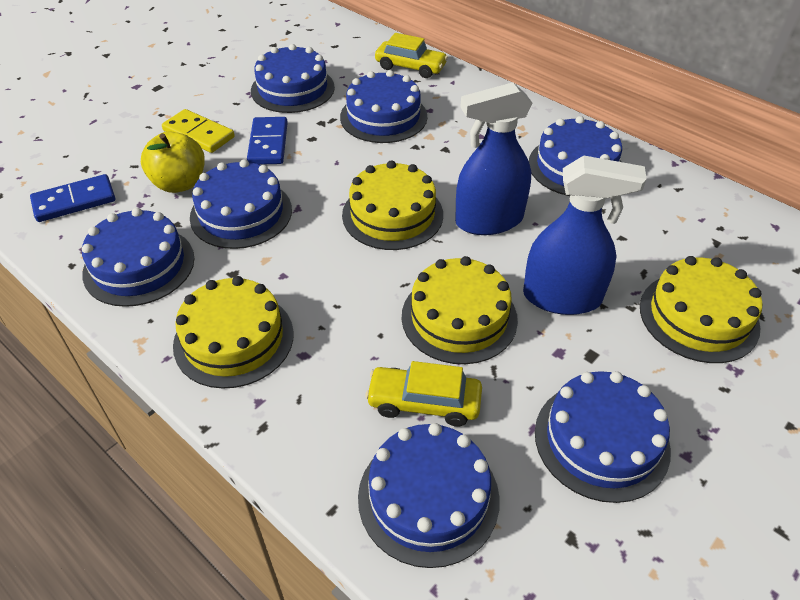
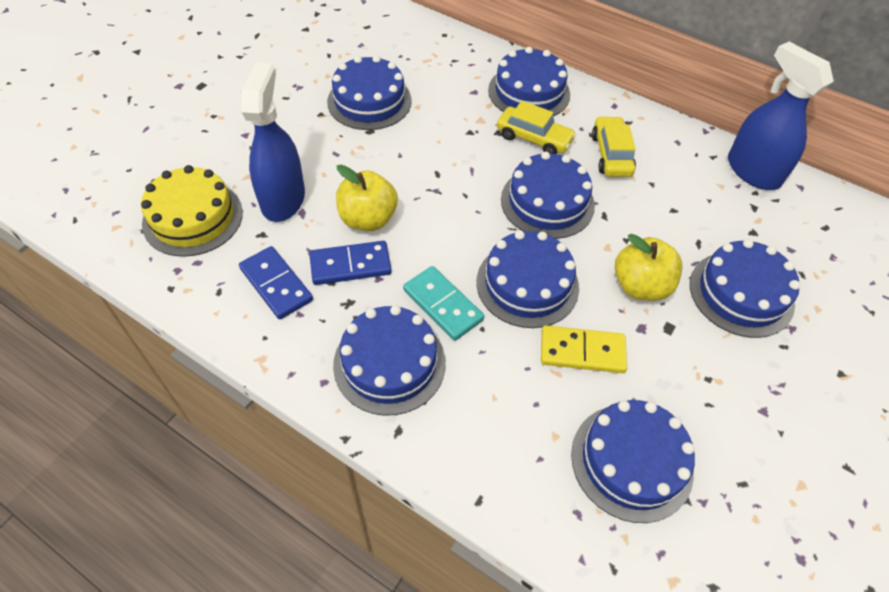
turquoise domino: none = 0 -> [403,266,484,341] = 1
yellow apple: [141,131,205,193] = 1 -> [336,165,398,231] [615,234,683,301] = 2
yellow cake: [173,276,294,389] [342,160,443,250] [402,256,518,364] [640,256,762,363] = 4 -> [141,165,243,257] = 1

